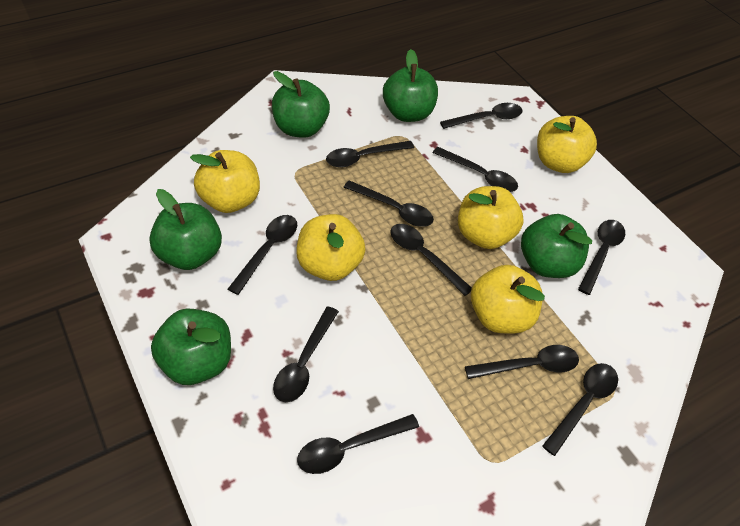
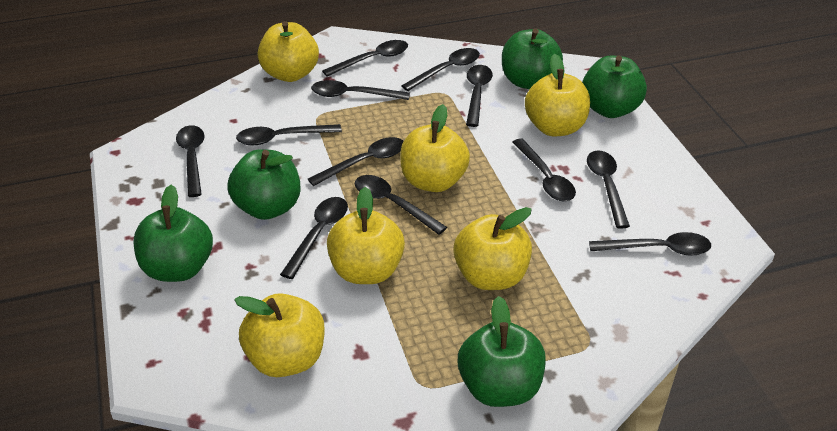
black spoon: [228,215,297,295] [273,306,339,402] [297,414,419,474] [326,141,414,167] [343,180,434,227] [390,224,472,296] [433,147,518,192] [440,103,523,129] [465,345,579,379] [542,363,618,456] [578,220,625,295] = 11 -> [176,125,205,197] [236,124,342,145] [280,197,348,279] [308,137,404,186] [311,80,410,100] [322,40,408,77] [355,175,447,235] [402,48,480,91] [466,65,493,127] [512,138,576,202] [587,151,630,229] [589,232,711,256] = 12
yellow apple: [190,150,260,213] [297,214,366,281] [458,186,524,249] [471,265,545,333] [537,116,597,173] = 5 -> [234,293,325,377] [258,21,319,82] [327,187,405,284] [400,104,470,192] [453,207,532,290] [525,54,590,136] = 6

